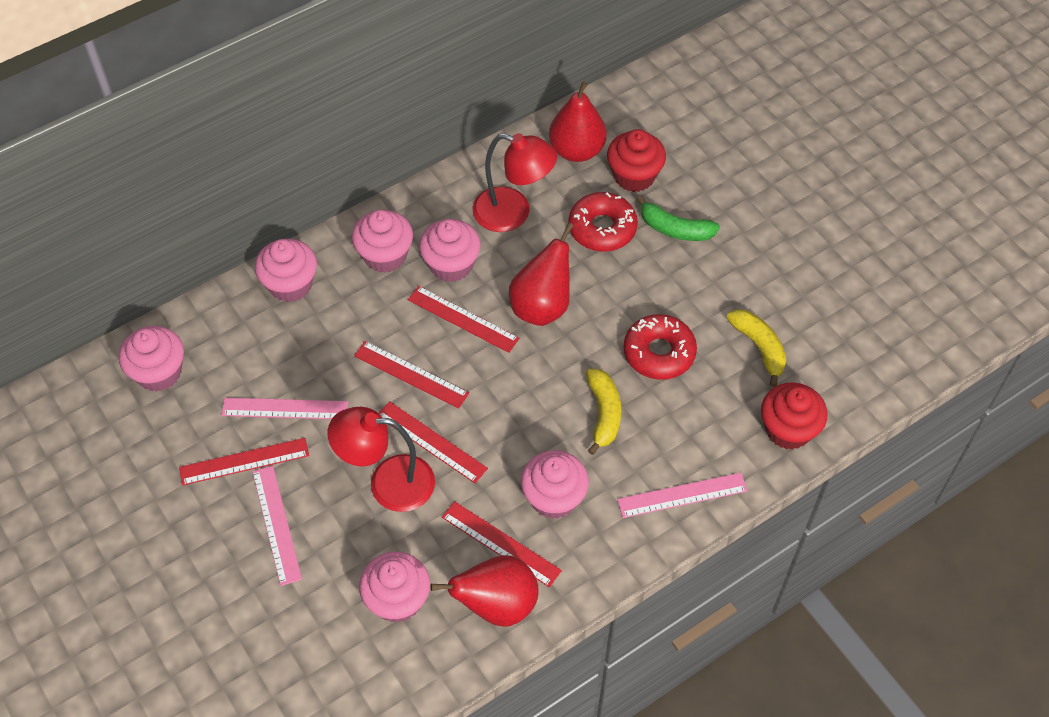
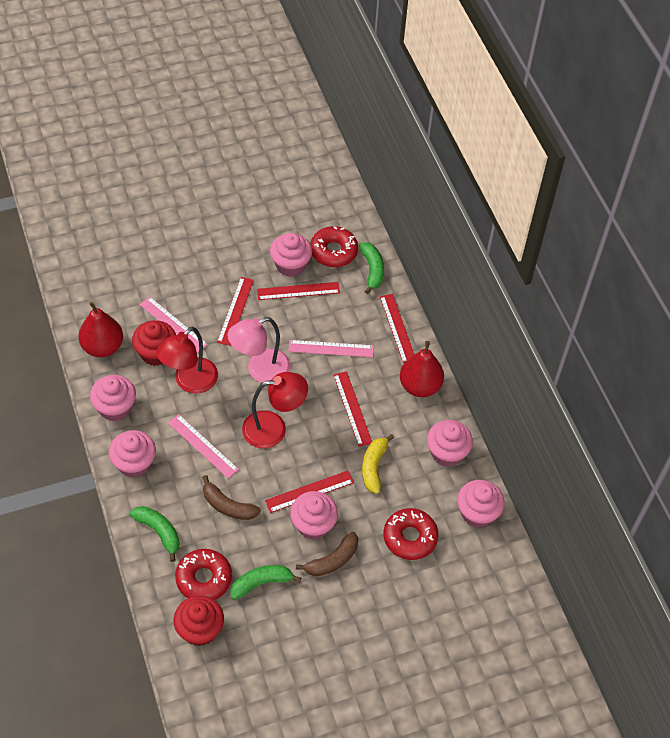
brown banana: none = 0 -> [202,475,261,520] [296,532,358,576] = 2
green banana: [636,195,720,241] = 1 -> [130,506,179,562] [230,565,301,600] [359,242,384,294] = 3
pink lamp: none = 0 -> [228,317,291,383] = 1
red donut: [568,192,638,252] [624,314,697,380] = 2 -> [175,549,232,600] [310,226,358,267] [383,508,438,560] = 3
red pear: [430,555,539,627] [509,223,574,326] [549,81,607,162] = 3 -> [79,301,123,357] [400,341,444,397] = 2
yellow banana: [586,369,621,455] [726,309,786,387] = 2 -> [362,434,394,494] = 1

